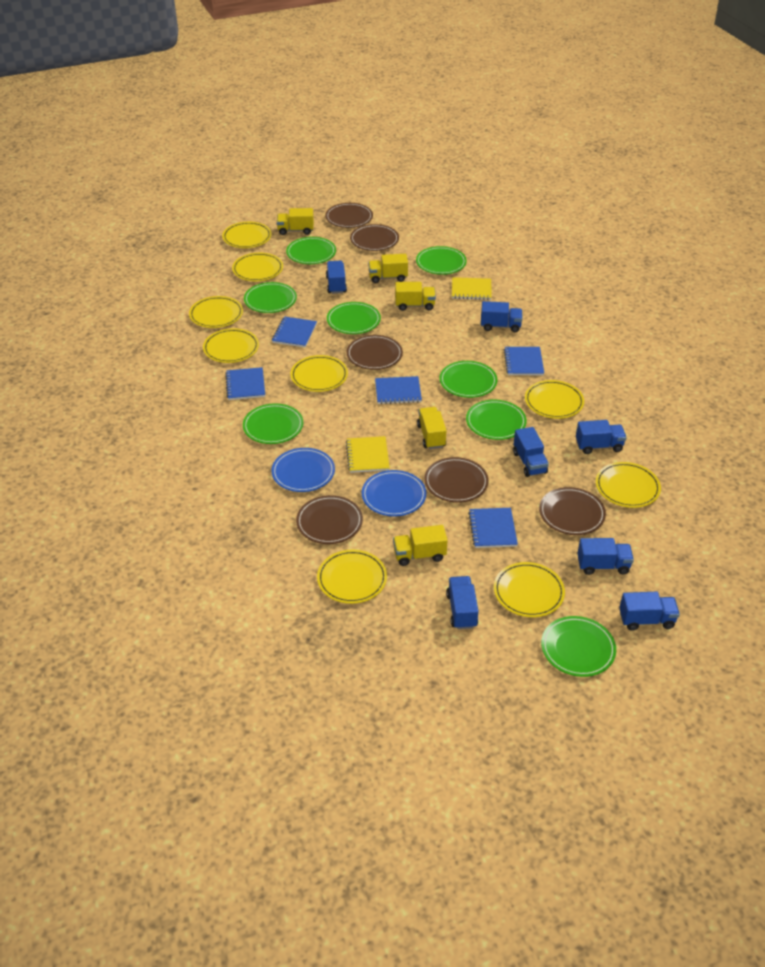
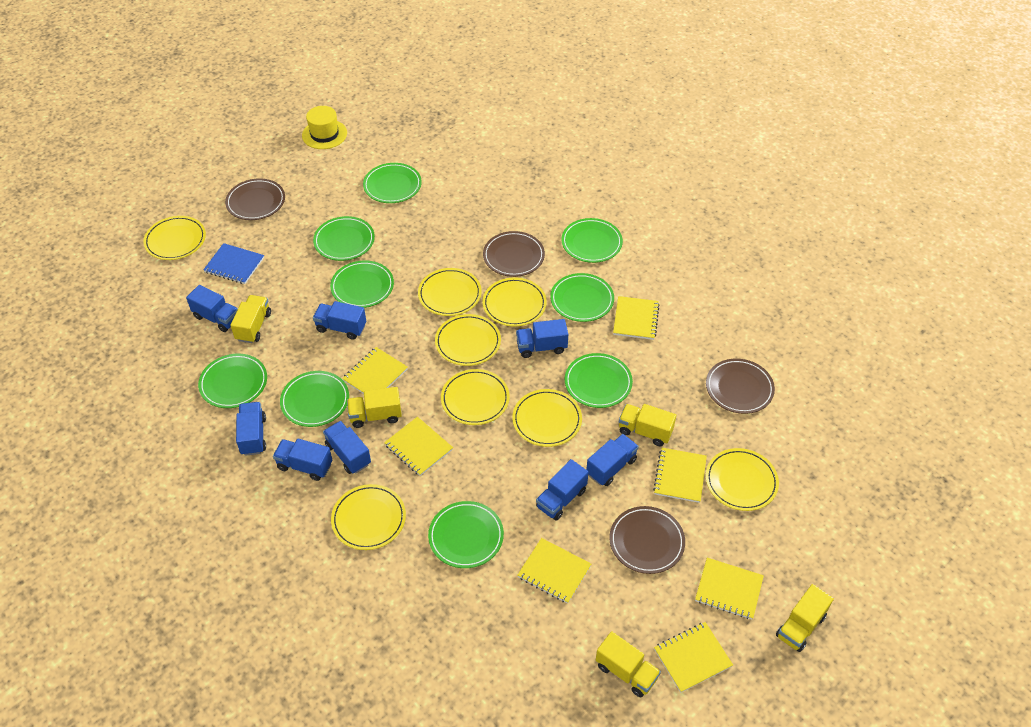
blue notebook: [225,367,265,400] [272,317,317,347] [375,376,422,404] [468,508,518,548] [504,347,544,375] = 5 -> [203,243,264,284] = 1
blue plate: [271,448,335,492] [362,470,427,517] = 2 -> none = 0
blue truck: [326,261,347,294] [446,576,479,629] [481,301,522,332] [513,427,549,477] [576,420,627,454] [577,538,634,575] [619,592,680,631] = 7 -> [186,285,238,332] [236,402,266,456] [273,439,332,481] [313,301,366,340] [323,421,371,474] [516,319,568,358] [536,459,589,520] [586,434,639,486] = 8
brown plate: [296,495,363,544] [325,203,373,228] [347,335,403,370] [350,224,399,251] [424,457,489,503] [539,487,606,535] = 6 -> [225,178,285,220] [483,231,545,277] [609,506,685,574] [706,359,775,414] = 4
green plate: [243,403,303,444] [244,282,297,313] [286,237,336,264] [327,302,381,334] [416,246,467,275] [439,361,497,398] [466,400,527,440] [541,616,616,677] = 8 -> [198,354,267,408] [280,371,349,427] [313,216,375,261] [330,260,394,308] [363,163,422,203] [428,501,504,568] [550,273,614,322] [561,218,623,263] [565,353,633,408] = 9
yellow hat: none = 0 -> [302,106,347,149] = 1
yellow notebook: [346,436,390,473] [452,277,492,300] = 2 -> [342,347,408,394] [384,417,453,476] [517,538,591,604] [613,296,660,340] [653,448,707,503] [654,622,733,693] [695,558,764,619] = 7
yellow plate: [189,296,243,328] [203,328,259,363] [222,222,271,248] [232,253,283,281] [290,355,348,392] [317,550,387,604] [494,562,565,617] [525,380,584,419] [596,462,661,508] = 9 -> [143,216,206,260] [331,484,406,550] [418,268,482,316] [435,314,501,366] [441,369,510,425] [482,278,547,326] [512,389,582,447] [706,448,779,511] = 8

